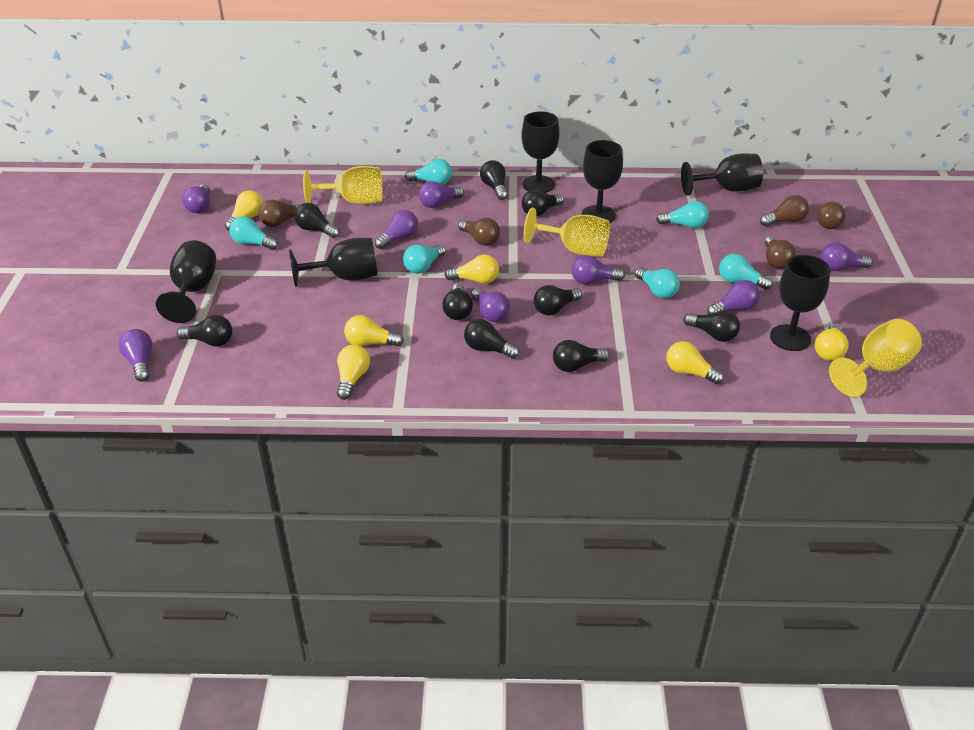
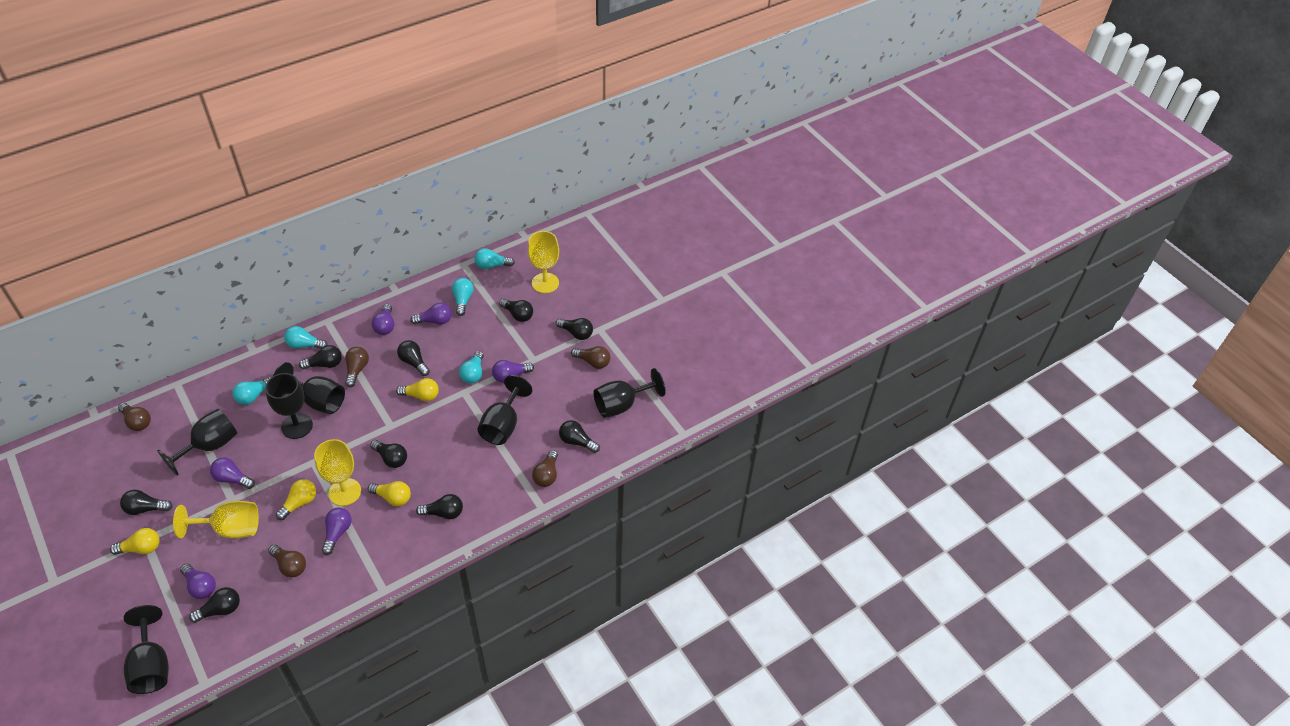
purple light bulb: [119,329,153,381] [182,184,210,213] [375,210,418,249] [419,181,464,208] [471,288,510,322] [571,255,625,285] [707,280,760,314] [820,242,873,271] = 8 -> [180,563,216,599] [210,457,255,489] [322,508,352,555] [372,304,394,335] [410,303,452,325] [492,360,534,383] = 6
turquoise light bulb: [229,216,278,250] [403,244,446,274] [405,159,452,185] [635,267,680,298] [656,201,709,228] [719,254,773,290] = 6 -> [232,377,271,405] [284,326,328,349] [452,278,474,316] [459,351,484,384] [474,248,515,269] = 5
yellow light bulb: [225,190,263,231] [337,345,370,400] [344,315,404,346] [445,254,499,284] [666,341,724,384] [815,323,849,361] = 6 -> [110,528,160,555] [276,479,316,520] [368,481,411,506] [396,378,439,402] = 4

